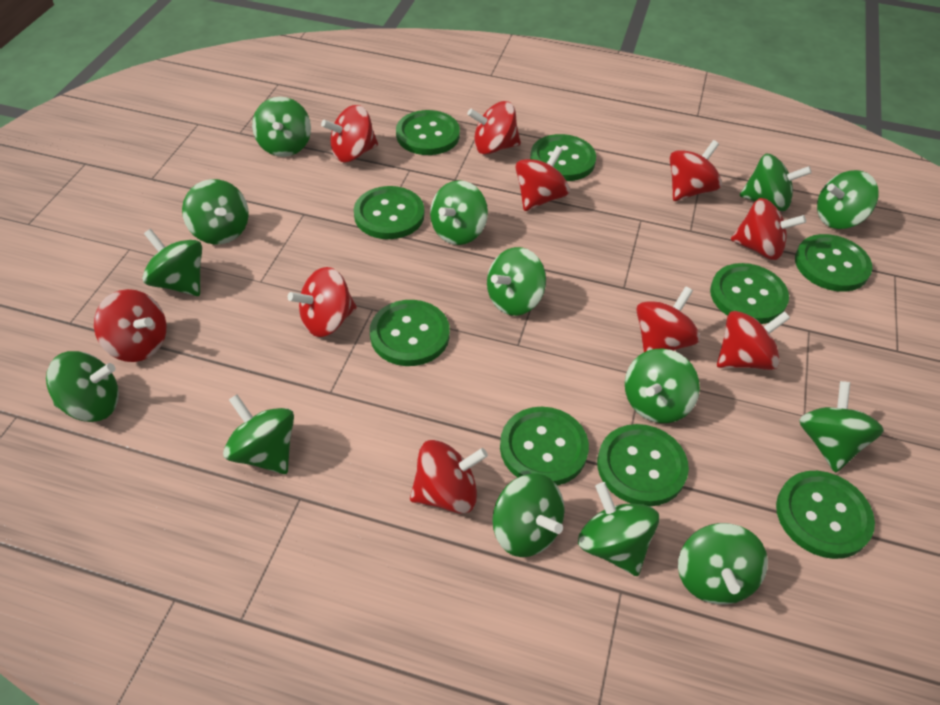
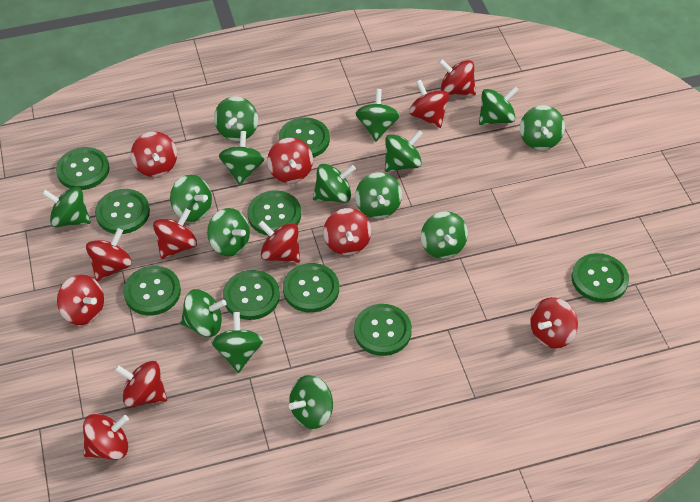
green spinning top: [46,351,119,422] [143,229,202,296] [182,179,249,244] [223,394,294,474] [252,97,311,157] [430,180,488,245] [487,247,546,316] [492,473,565,557] [578,482,659,576] [625,348,700,423] [678,523,768,605] [740,153,812,211] [799,381,884,473] [817,170,879,229] = 14 -> [42,187,91,227] [170,175,212,222] [180,289,227,337] [207,208,250,257] [211,312,263,373] [214,96,258,141] [219,131,265,185] [289,375,333,429] [313,164,356,203] [355,89,400,141] [355,172,402,219] [385,130,423,172] [421,211,468,259] [479,86,519,125] [520,105,565,150] = 15
red spinning top: [94,289,166,362] [288,267,357,337] [321,105,378,162] [410,440,488,514] [467,101,521,154] [516,146,570,211] [636,286,700,352] [670,140,722,201] [717,311,790,370] [731,198,806,260] = 10 -> [57,275,104,325] [83,413,129,460] [86,228,132,281] [115,361,167,407] [131,131,177,177] [153,208,197,259] [258,220,300,263] [267,138,313,183] [323,208,371,255] [409,80,449,128] [438,59,476,96] [531,297,578,348] = 12

